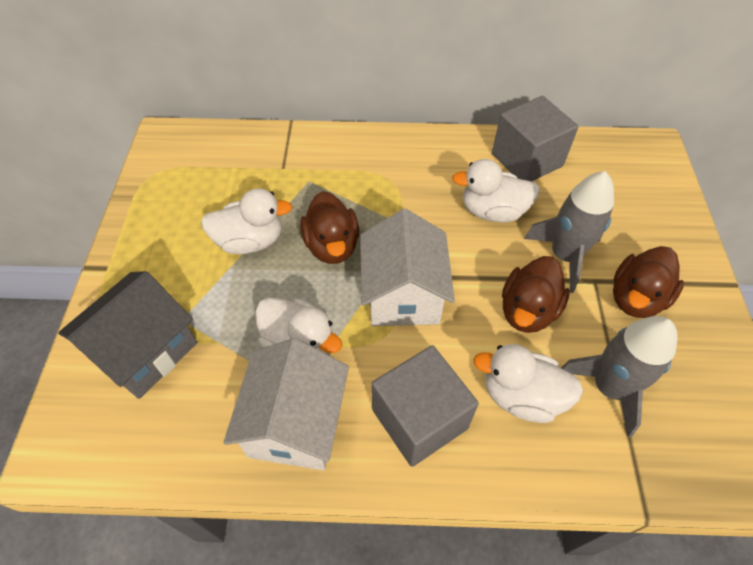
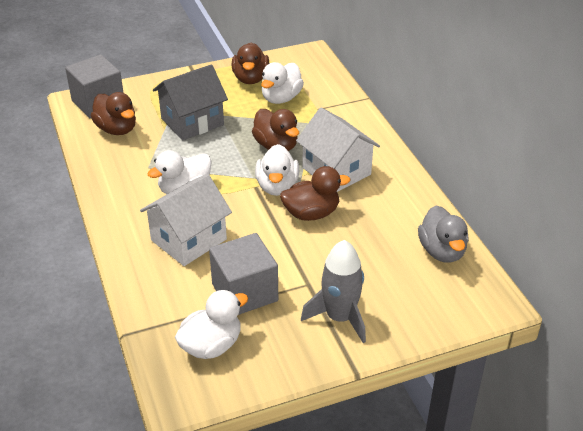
brown duck: [300,191,359,264] [502,256,570,333] [613,246,684,318] = 3 -> [91,92,136,135] [232,43,269,84] [252,109,299,151] [280,166,350,221] = 4
grey duck: none = 0 -> [418,206,469,263] = 1
grey rocket: [524,171,614,293] [561,316,678,437] = 2 -> [301,240,366,343] = 1

